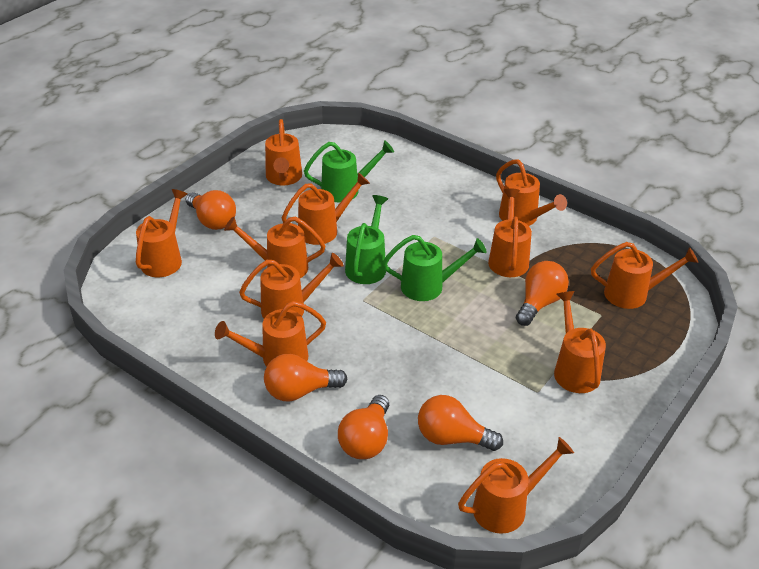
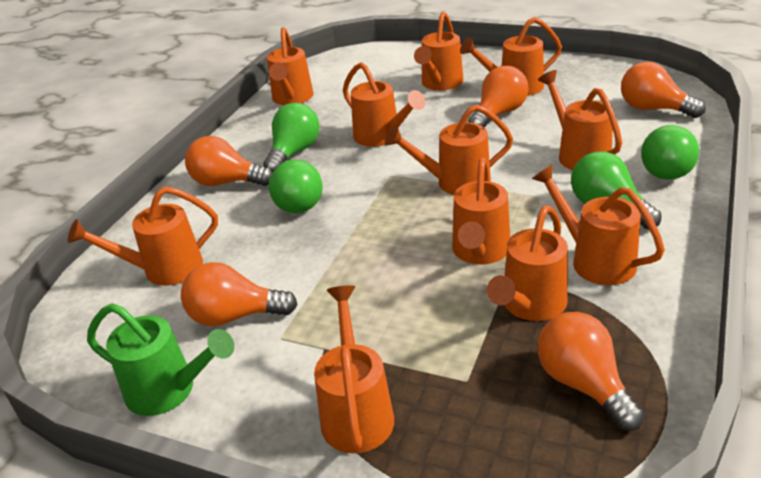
green light bulb: none = 0 -> [263,103,320,173] [268,160,323,213] [571,151,661,229] [641,125,699,180] = 4
green watering can: [304,140,394,203] [345,195,388,284] [382,235,487,301] = 3 -> [87,303,234,416] = 1

